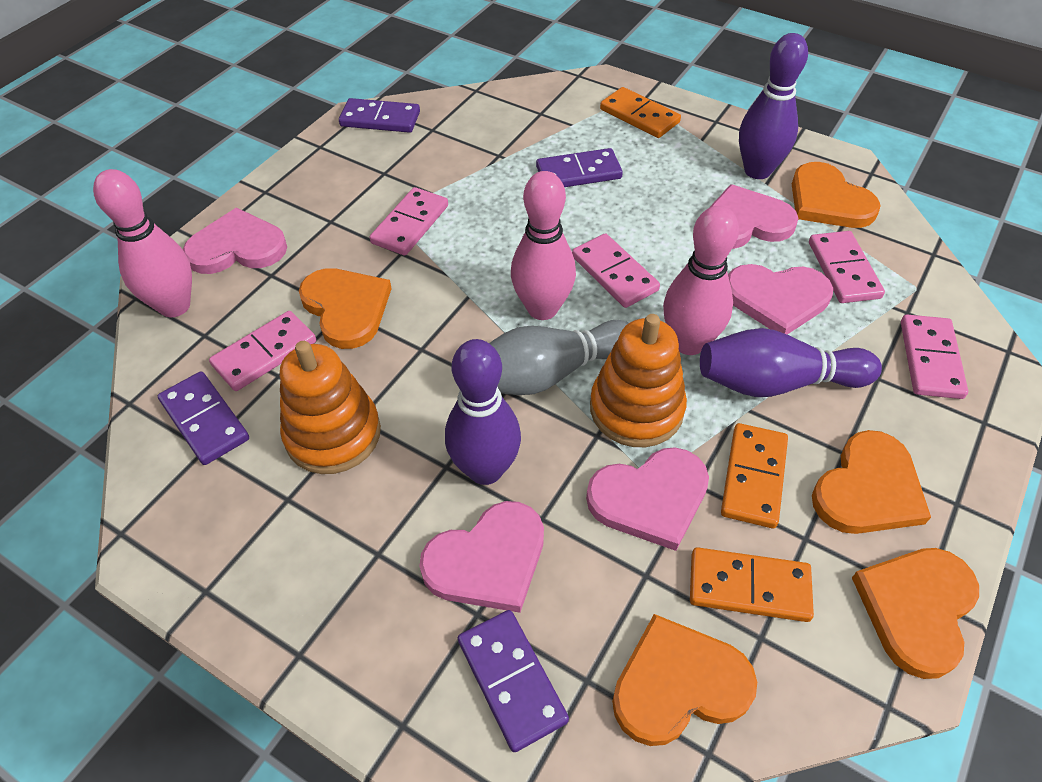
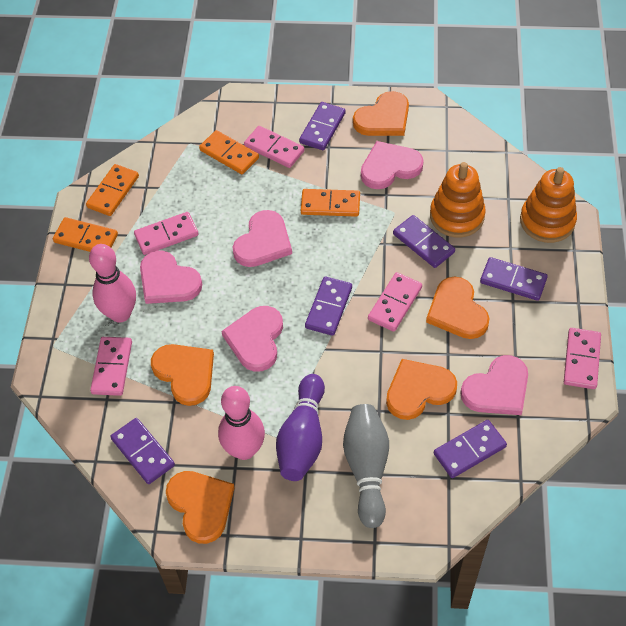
orange domino: [600,87,681,138] [690,547,814,622] [721,423,788,528] = 3 -> [53,217,118,252] [86,164,139,216] [199,130,259,174] [301,189,360,217] = 4
pink bowling pin: [93,169,192,317] [511,171,576,320] [663,206,739,355] = 3 -> [89,244,136,323] [218,386,265,460] = 2
purple bowling pin: [445,339,521,485] [700,328,882,397] [739,33,808,179] = 3 -> [276,374,325,481] = 1
purple domino: [158,371,249,465] [339,98,420,133] [458,610,569,752] [536,148,623,187] = 4 -> [110,418,175,484] [299,102,345,150] [305,277,352,336] [393,215,455,268] [434,420,507,478] [480,257,548,301] = 6

